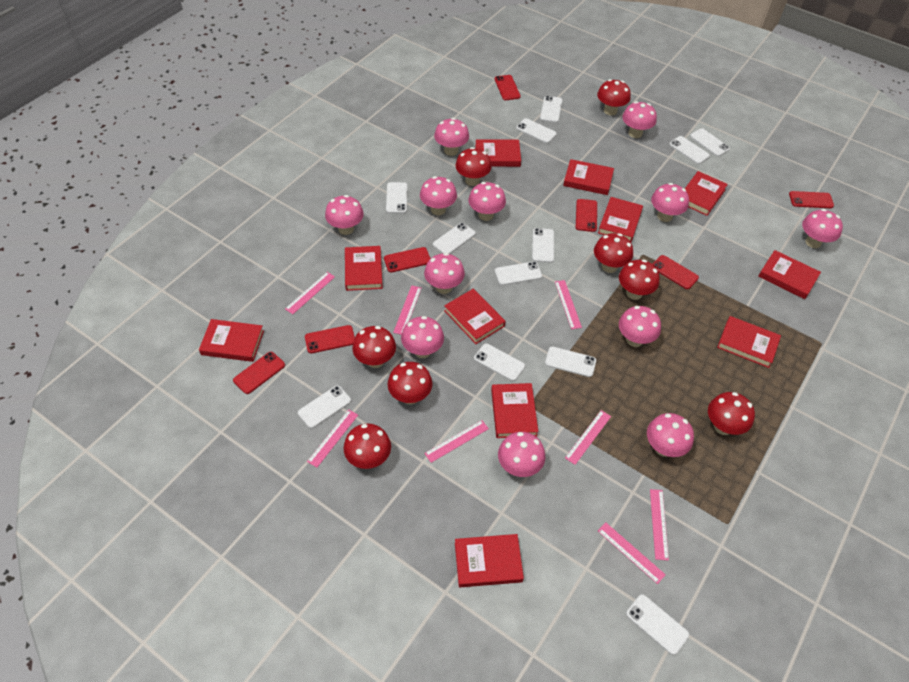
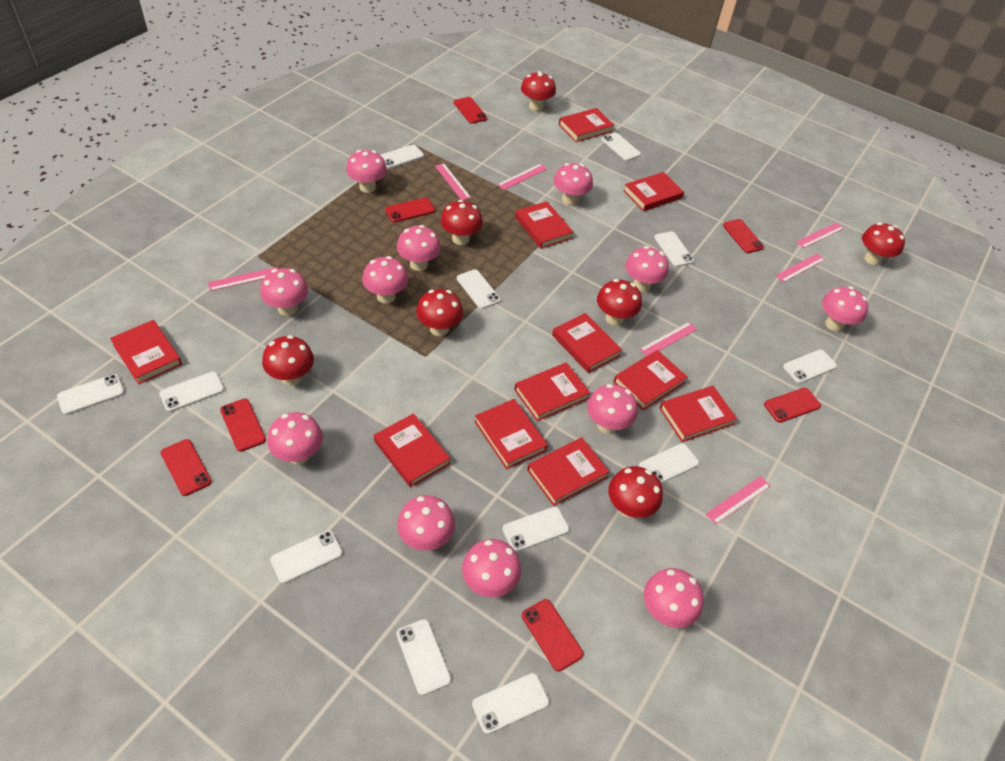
pink ruler: [285,272,335,314] [307,410,358,468] [393,285,422,335] [424,420,489,463] [555,280,582,329] [565,410,611,465] [598,522,666,584] [650,489,669,561] = 8 -> [208,267,278,291] [435,163,471,200] [497,164,547,190] [639,322,697,356] [706,476,771,525] [776,253,825,282] [796,222,844,248] = 7
red mushroom: [344,423,391,469] [352,326,396,368] [387,362,432,405] [455,147,492,186] [594,233,633,273] [597,79,631,115] [619,259,660,300] [708,392,755,435] = 8 -> [262,335,314,386] [416,289,463,336] [440,200,483,245] [521,71,556,111] [597,279,642,326] [608,466,663,518] [862,223,905,265] = 7

